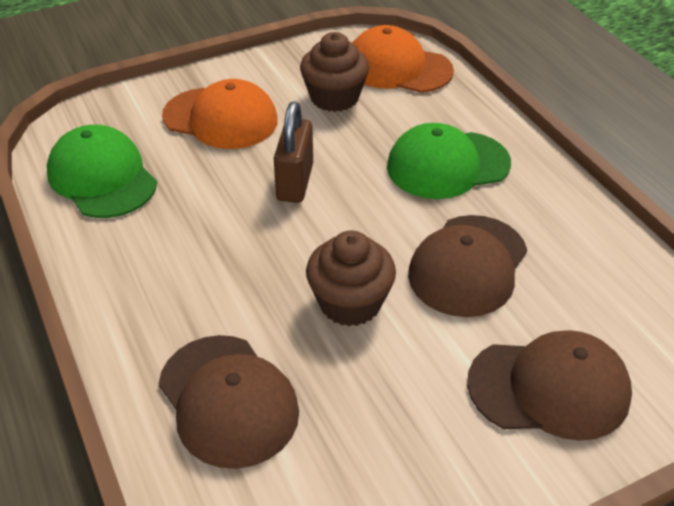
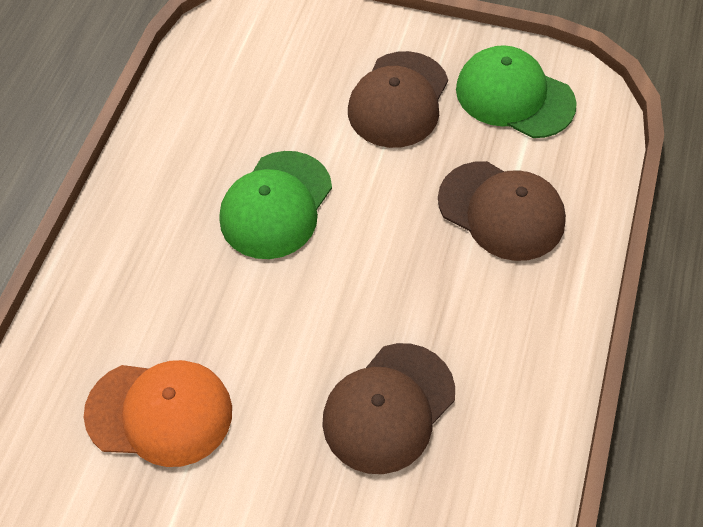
brown cupcake: [300,32,369,112] [306,230,396,326] = 2 -> none = 0
brown padlock: [274,101,313,203] = 1 -> none = 0
orange cap: [162,79,278,149] [352,25,454,93] = 2 -> [84,360,232,467] = 1

